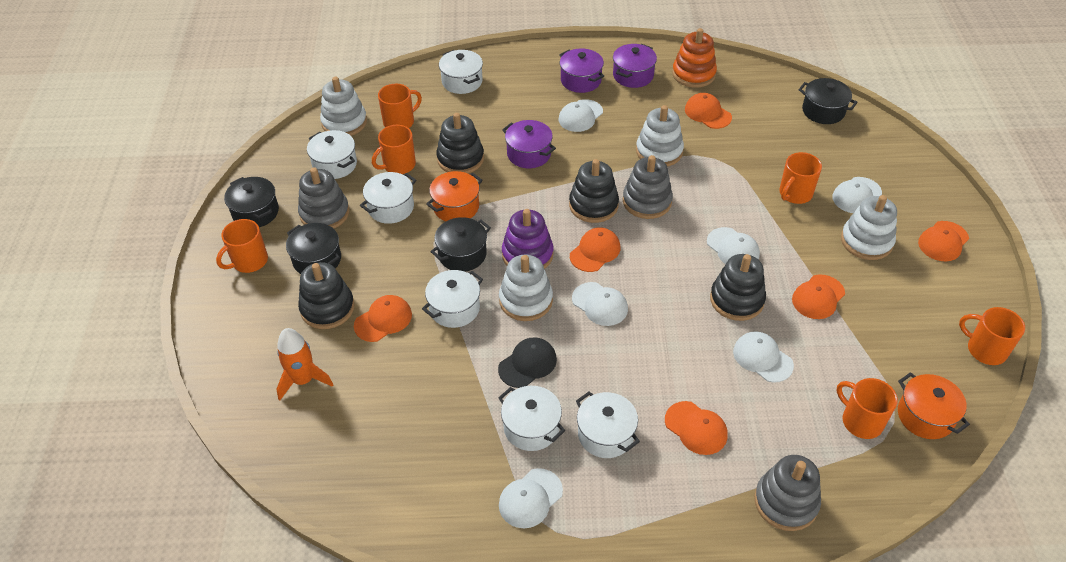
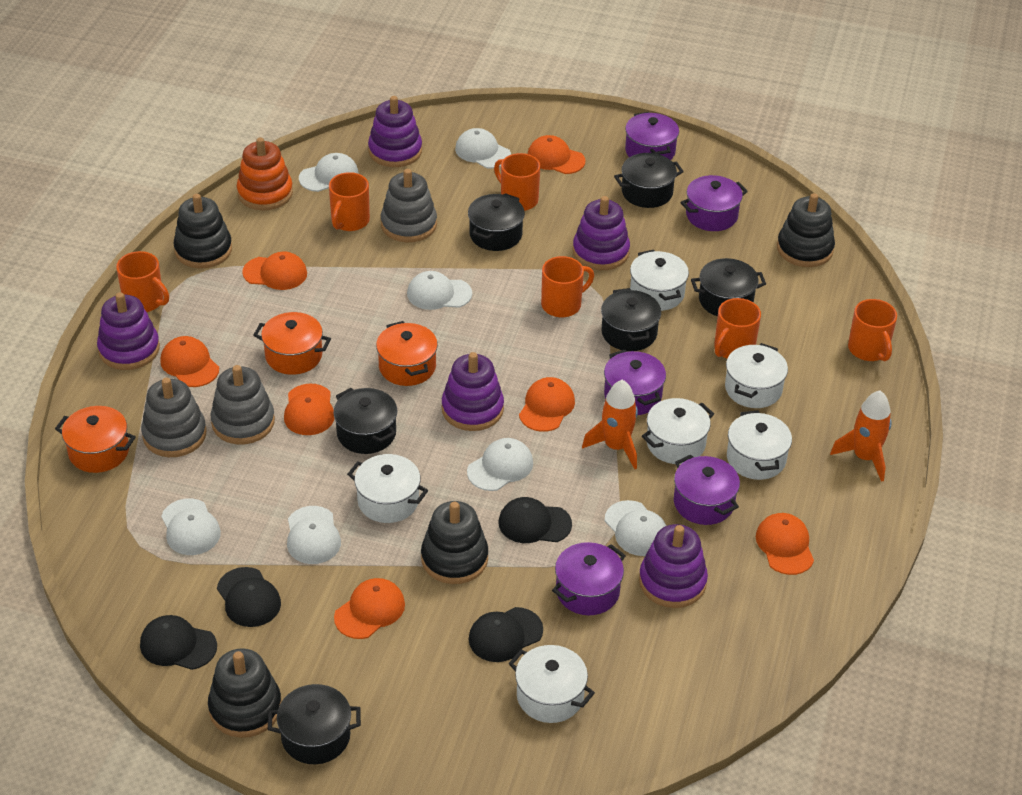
black cap: [498,337,557,388] = 1 -> [140,615,217,670] [217,567,281,627] [469,607,543,662] [499,497,572,543] = 4
black pot: [224,177,279,227] [286,223,341,274] [431,217,491,272] [799,78,858,124] = 4 -> [268,684,361,764] [333,388,397,454] [468,193,525,251] [601,288,661,351] [614,153,684,208] [691,258,766,316] = 6
orange cap: [354,295,412,342] [570,227,620,272] [665,401,728,455] [685,93,732,129] [792,275,845,319] [918,221,969,261] = 6 -> [160,336,219,387] [242,252,307,290] [284,383,334,435] [334,578,405,639] [519,377,575,432] [528,135,585,174] [756,513,814,575] = 7
orange pot: [426,171,483,221] [898,372,970,439] = 2 -> [55,406,136,473] [253,312,331,375] [376,321,438,386] = 3
orange rocket: [277,328,333,400] = 1 -> [582,380,638,469] [830,390,892,482] = 2
purple pot: [502,120,556,168] [559,49,604,93] [613,44,657,88] = 3 -> [552,542,626,615] [604,350,666,415] [625,112,679,160] [674,454,740,525] [680,175,748,231] = 5
purple stacking toy: [502,209,554,269] = 1 -> [97,292,160,370] [368,96,422,167] [442,352,504,431] [573,196,630,270] [639,524,708,608] = 5
white cap: [499,468,563,528] [559,99,603,132] [572,282,628,326] [707,227,760,264] [733,331,794,383] [832,177,882,213] = 6 -> [161,498,221,555] [287,506,341,564] [299,153,359,192] [407,271,472,310] [455,128,511,169] [467,438,533,491] [605,500,666,556] = 7
white stacking toy: [320,77,367,136] [499,255,553,321] [636,105,684,167] [841,195,897,260] = 4 -> none = 0

